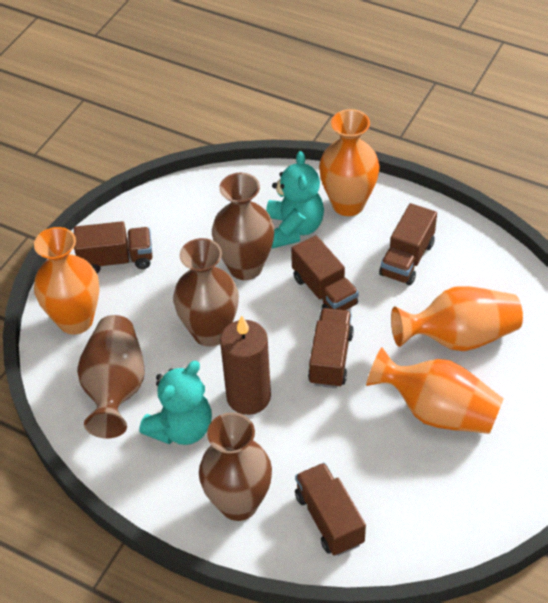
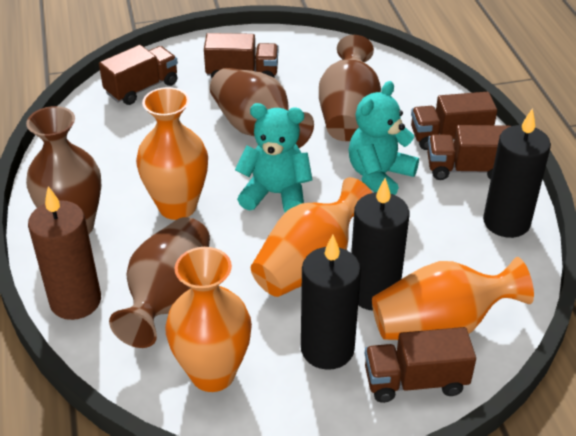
black candle: none = 0 -> [301,235,361,370] [351,178,410,310] [483,108,551,238] = 3

